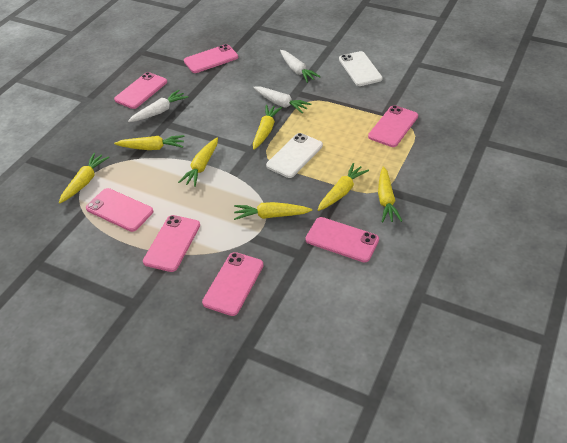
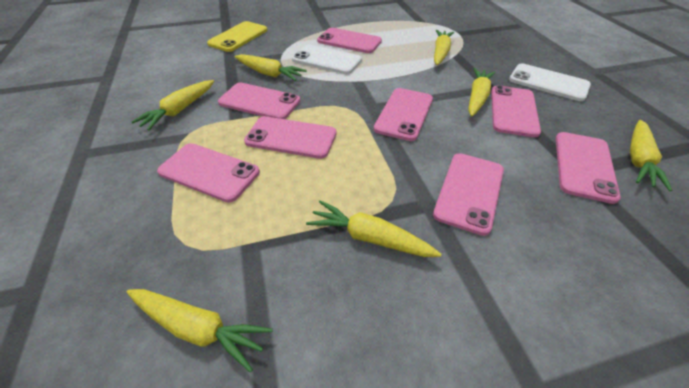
pink phone: [86,188,153,232] [114,72,167,109] [143,215,200,272] [184,44,238,73] [202,252,264,316] [305,217,379,263] [368,105,418,147] = 7 -> [157,143,260,203] [218,83,300,119] [244,116,336,159] [317,28,382,53] [374,88,433,141] [433,153,504,236] [491,85,541,137] [556,132,621,204] = 8
white carrot: [128,90,188,122] [253,86,311,114] [280,50,320,83] = 3 -> none = 0
yellow phone: none = 0 -> [207,21,267,52] = 1

